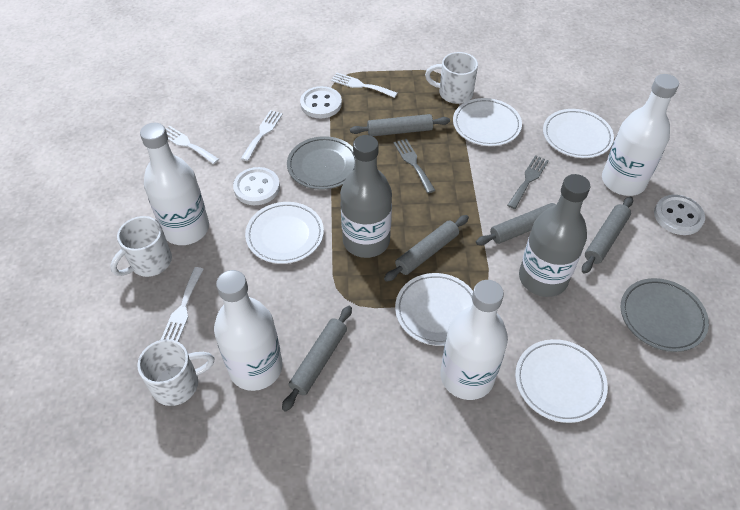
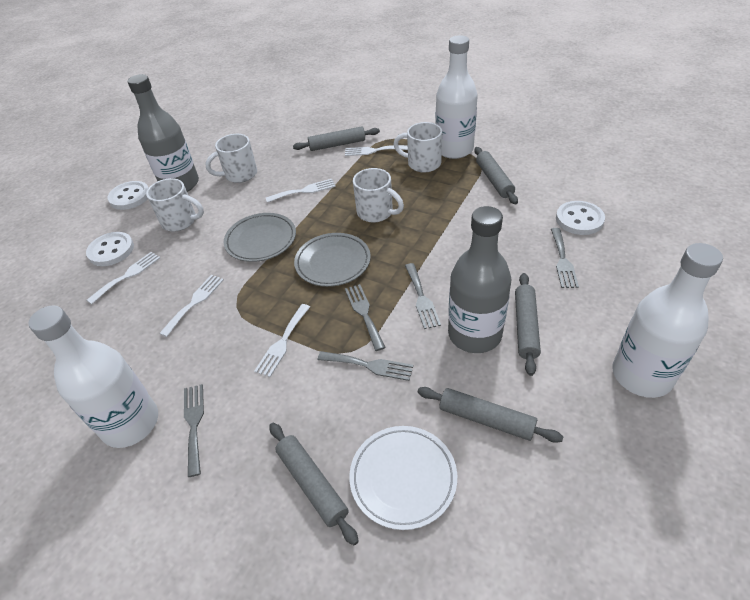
grey fork: [394,139,435,193] [507,155,549,209] = 2 -> [184,384,204,477] [318,351,413,381] [345,284,386,351] [405,263,441,329] [551,228,579,288] = 5
white bottle: [140,123,209,245] [214,270,283,391] [440,280,508,400] [602,74,679,196] = 4 -> [28,305,158,448] [435,35,478,159] [612,243,723,398] = 3
white fork: [161,267,204,342] [166,126,219,164] [241,110,283,161] [331,73,398,98] = 4 -> [87,252,160,304] [159,275,224,337] [254,304,310,377] [266,179,336,203] [345,145,408,156] = 5
white mug: [110,216,172,277] [137,339,215,406] [425,52,478,104] = 3 -> [146,178,204,232] [205,134,257,183] [353,168,404,223] [393,122,442,173] = 4
white plate: [245,202,324,264] [395,273,473,346] [453,98,522,146] [515,339,608,423] [543,109,614,158] = 5 -> [349,426,457,530] = 1

